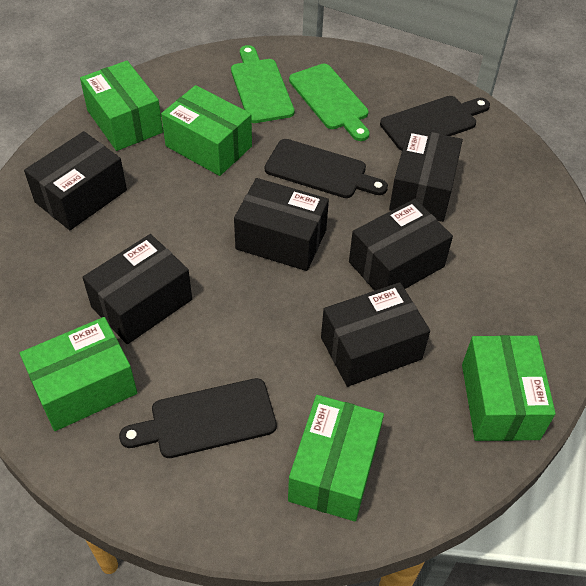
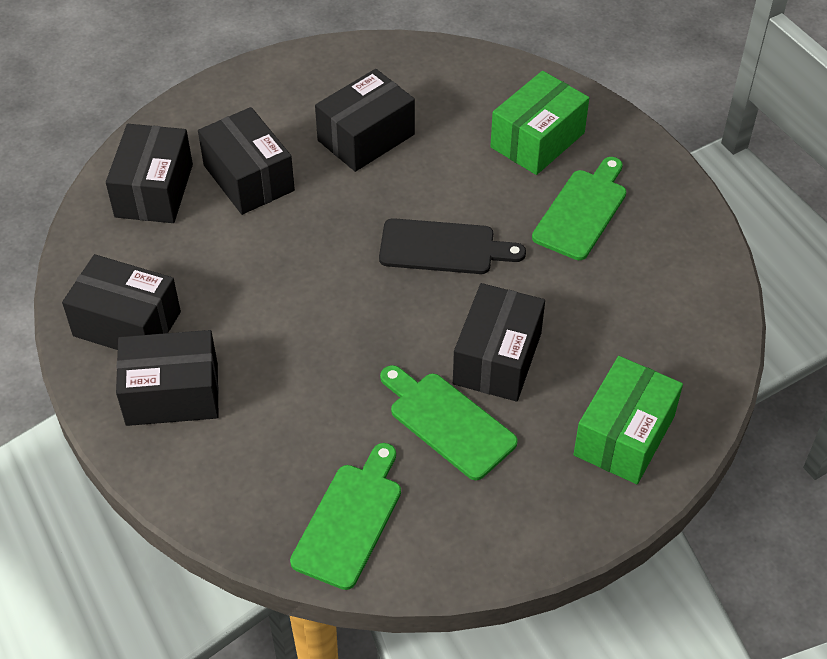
black cutting board: [119,378,277,458] [265,139,388,198] [380,96,490,150] = 3 -> [379,218,526,274] = 1
green box: [20,317,137,431] [80,61,163,151] [161,85,252,176] [288,395,384,521] [462,335,556,441] = 5 -> [490,71,589,175] [573,356,683,484] = 2
green cutting board: [231,45,295,123] [289,64,369,141] = 2 -> [290,443,401,590] [380,365,518,480] [532,157,626,260] = 3

